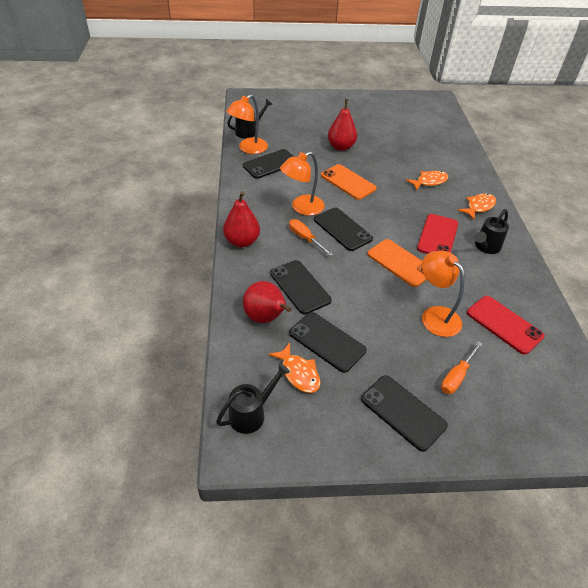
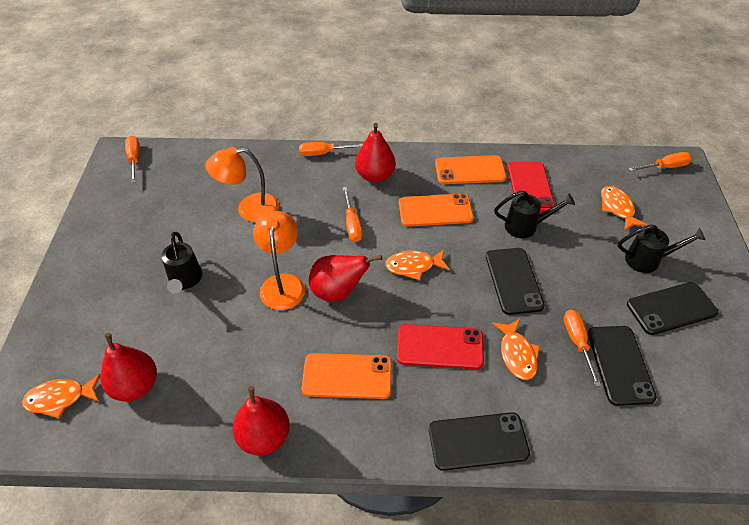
black phone: [243,149,294,179] [270,260,332,314] [289,312,366,373] [314,207,373,251] [361,375,448,452] = 5 -> [429,412,530,471] [486,248,545,315] [588,326,657,406] [627,282,718,335] = 4
orange fish: [268,343,321,393] [406,171,448,191] [458,193,496,220] = 3 -> [22,374,100,419] [385,249,450,280] [492,319,540,380] [601,186,647,231] = 4
orange lamp: [226,94,268,154] [280,152,325,216] [422,251,464,337] = 3 -> [205,147,279,222] [253,211,305,310] = 2
orange phone: [321,164,377,200] [367,239,427,287] = 2 -> [302,353,392,399] [399,194,474,227] [435,155,507,184] = 3
orange screwdriver: [289,219,333,256] [441,341,483,394] = 2 -> [125,136,140,183] [299,142,363,156] [342,187,363,242] [564,310,601,387] [628,152,692,171] = 5
red pear: [223,191,260,247] [243,281,292,323] [328,99,357,151] = 3 -> [100,333,157,401] [232,386,290,456] [309,255,382,302] [355,123,396,183] = 4

